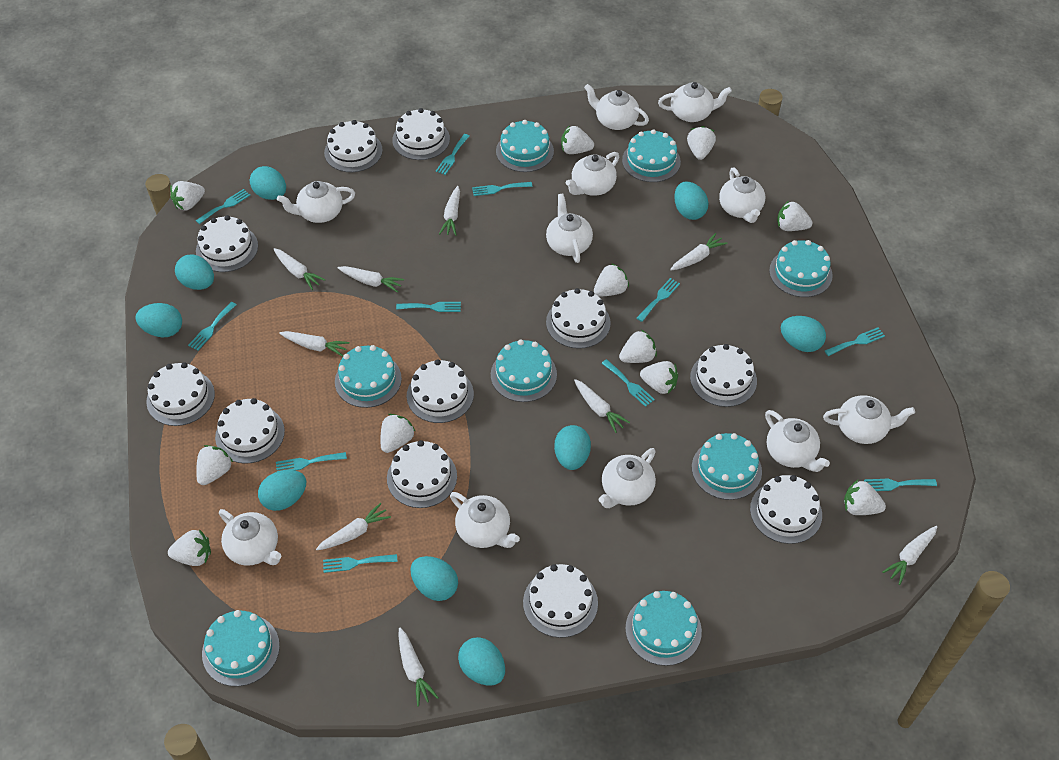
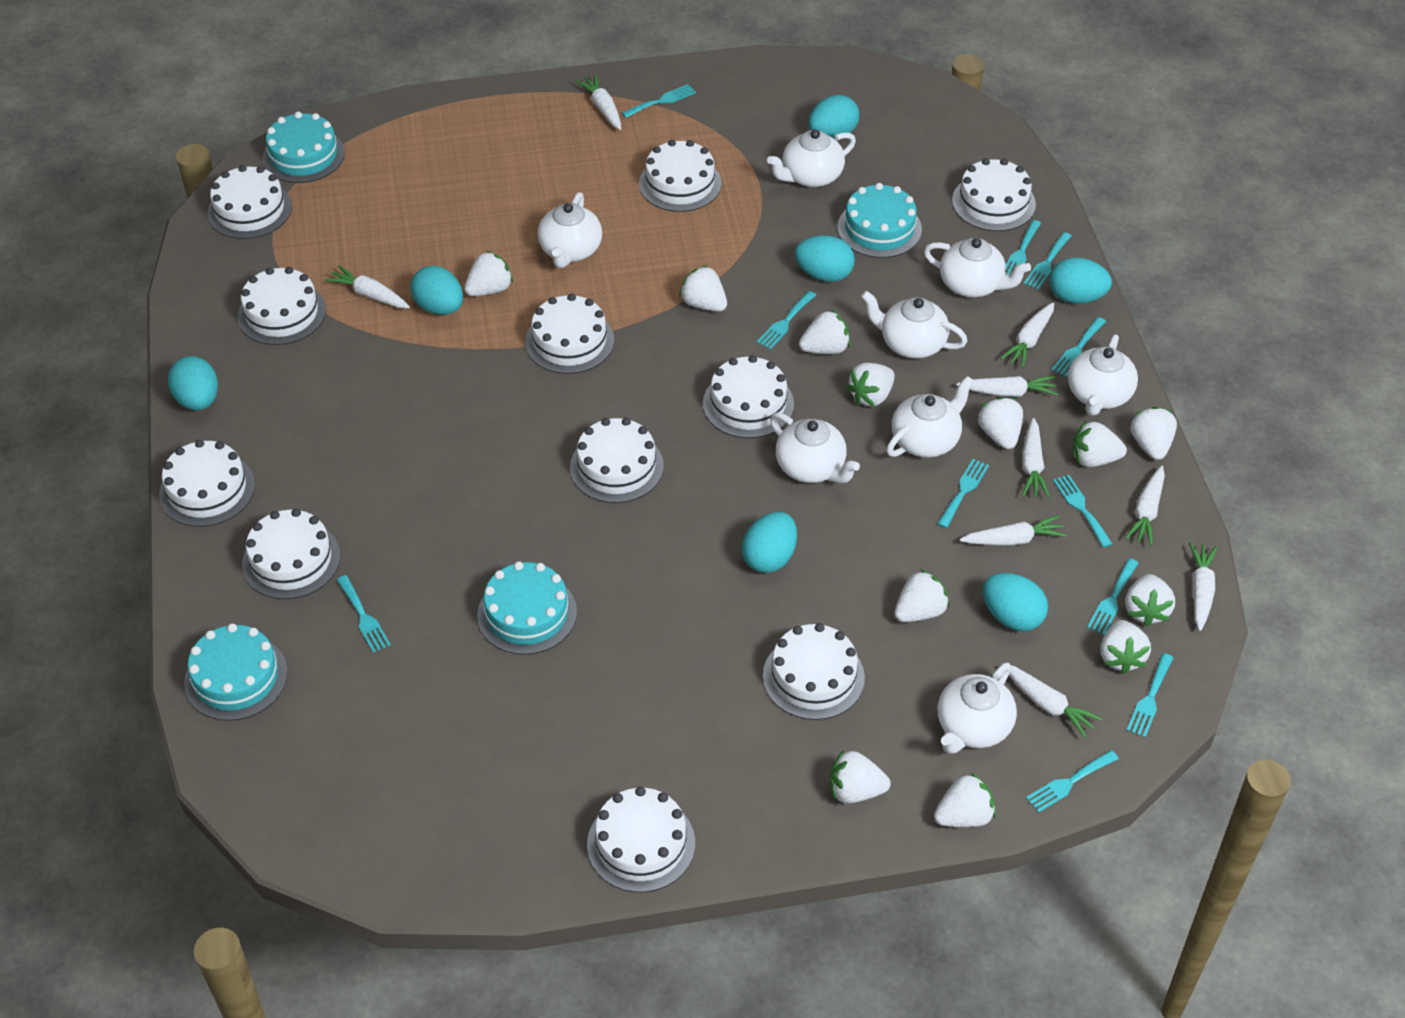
turquoise cake: [202,610,280,686] [335,345,402,408] [491,339,557,402] [496,120,554,172] [622,129,681,182] [625,591,702,666] [692,433,762,500] [769,240,833,297] = 8 -> [184,624,288,721] [263,112,345,183] [477,561,577,655] [837,183,922,258] = 4
turquoise egg: [136,303,182,337] [175,255,214,290] [250,166,286,200] [258,470,306,511] [410,556,458,601] [458,637,505,686] [554,425,591,470] [674,181,708,220] [781,316,826,352] = 9 -> [168,356,218,411] [410,266,463,315] [742,512,797,573] [795,235,855,282] [809,95,859,139] [983,573,1048,631] [1050,257,1112,304] = 7
white strawberry: [168,529,211,566] [170,181,205,211] [196,445,233,485] [380,414,416,453] [561,125,594,154] [594,263,629,296] [619,330,657,363] [640,361,678,394] [687,126,716,160] [777,201,812,231] [844,480,886,515] = 11 -> [464,251,513,296] [679,265,727,312] [799,310,850,354] [829,750,891,804] [846,363,895,406] [894,569,950,622] [934,772,996,827] [978,397,1023,449] [1073,421,1127,467] [1100,620,1151,674] [1125,574,1175,627] [1130,407,1177,460] = 12
white teapot: [219,509,281,566] [277,181,355,223] [450,492,520,548] [546,194,593,263] [566,152,619,196] [584,84,649,130] [599,448,656,508] [658,82,732,122] [719,168,765,223] [765,410,830,472] [823,395,915,444] = 11 -> [538,192,602,268] [767,129,856,187] [770,413,860,483] [861,291,967,359] [886,376,974,458] [924,238,1031,298] [938,662,1017,754] [1068,334,1138,416] = 8

